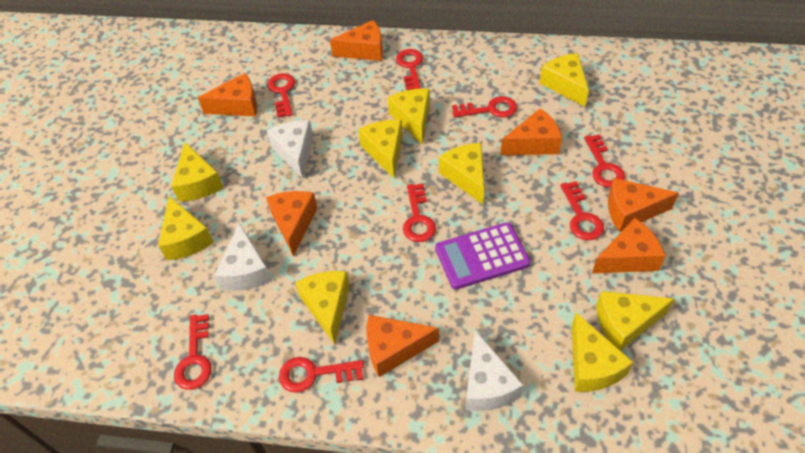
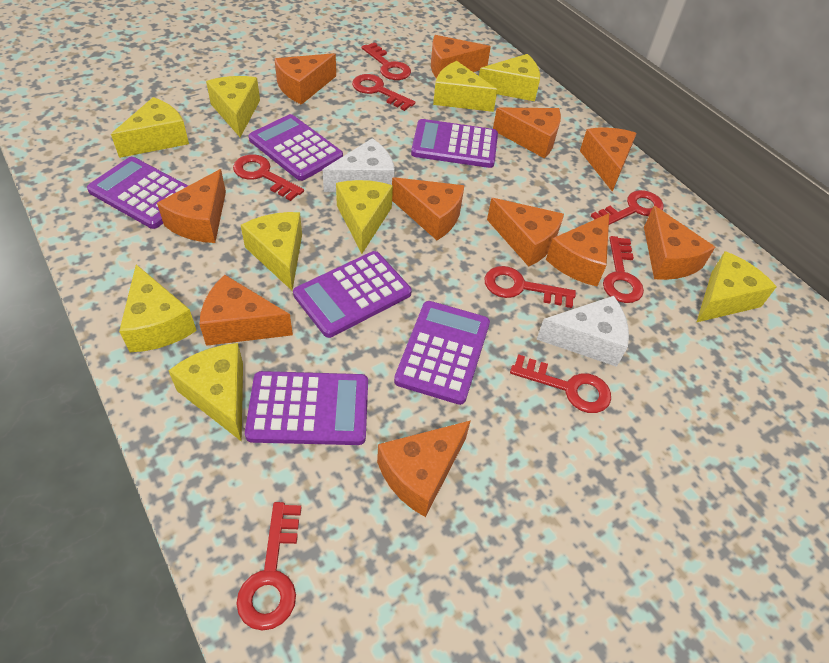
orange cheese: [198,73,257,116] [266,191,318,256] [330,20,383,61] [367,315,439,377] [500,109,562,155] [592,218,666,273] [608,178,679,232] = 7 -> [157,169,226,243] [199,275,293,346] [274,53,336,105] [377,420,471,517] [392,177,465,240] [431,35,491,79] [487,198,564,267] [493,108,561,159] [546,213,609,286] [580,127,637,192] [644,206,715,280] = 11
purple calculator: [435,222,531,289] = 1 -> [87,157,188,229] [245,371,368,445] [249,114,343,181] [293,251,412,338] [394,301,490,405] [411,119,498,168] = 6
white cheese: [215,223,272,291] [267,120,313,179] [465,330,523,411] = 3 -> [323,138,395,192] [536,296,629,367] = 2

